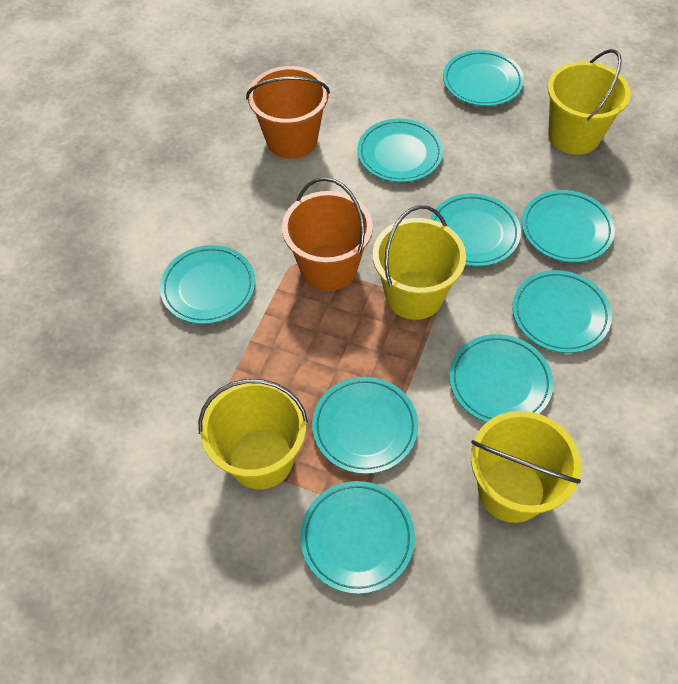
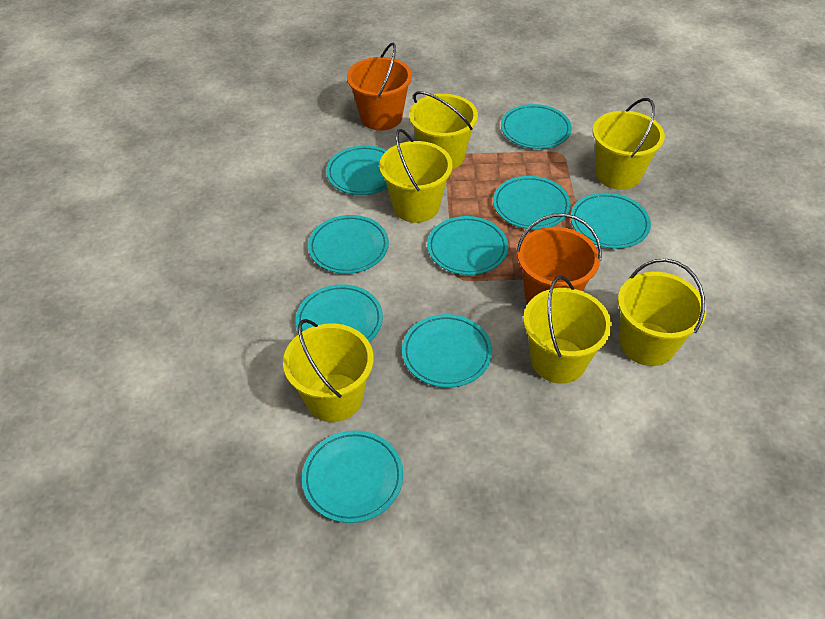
yellow bucket: [198,379,308,490] [373,205,466,320] [471,411,581,523] [547,49,631,155] = 4 -> [283,319,374,422] [379,129,453,223] [409,91,478,169] [523,276,612,384] [593,98,665,190] [618,259,706,366] = 6

